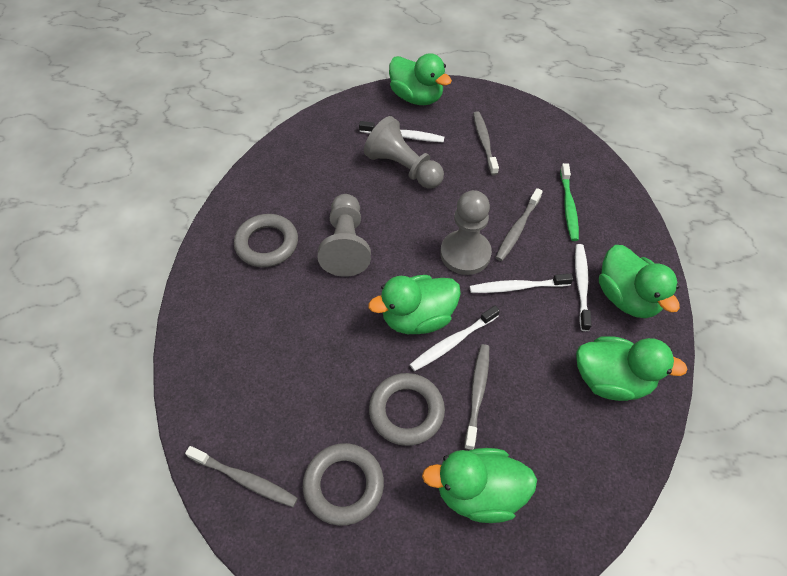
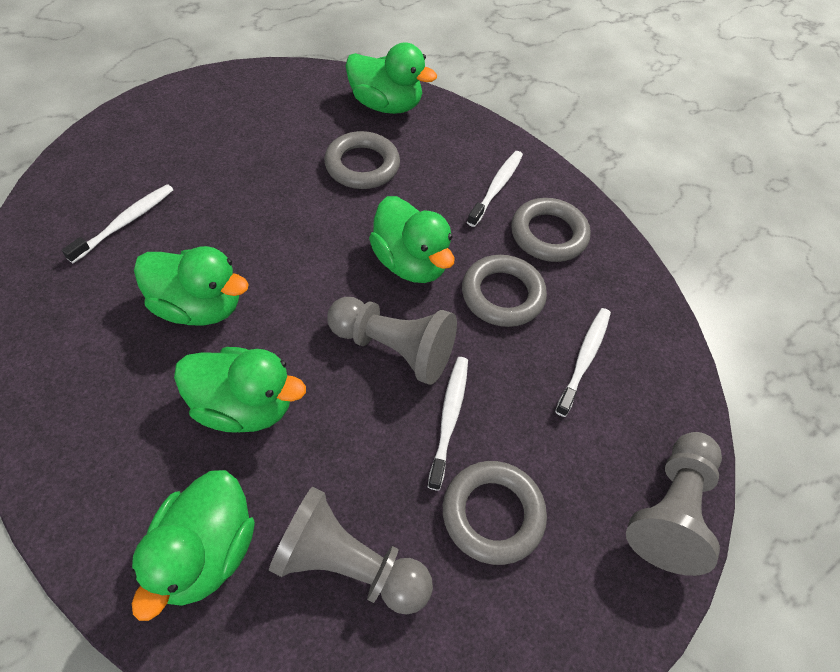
green toothbrush: [560,163,579,241] = 1 -> none = 0
grey ring: [234,214,298,267] [303,443,384,526] [369,373,445,446] = 3 -> [324,131,400,189] [443,461,547,565] [462,255,547,327] [511,198,591,262] = 4
grey toothbrush: [185,446,298,507] [464,344,489,450] [473,111,499,175] [495,188,543,261] = 4 -> none = 0

